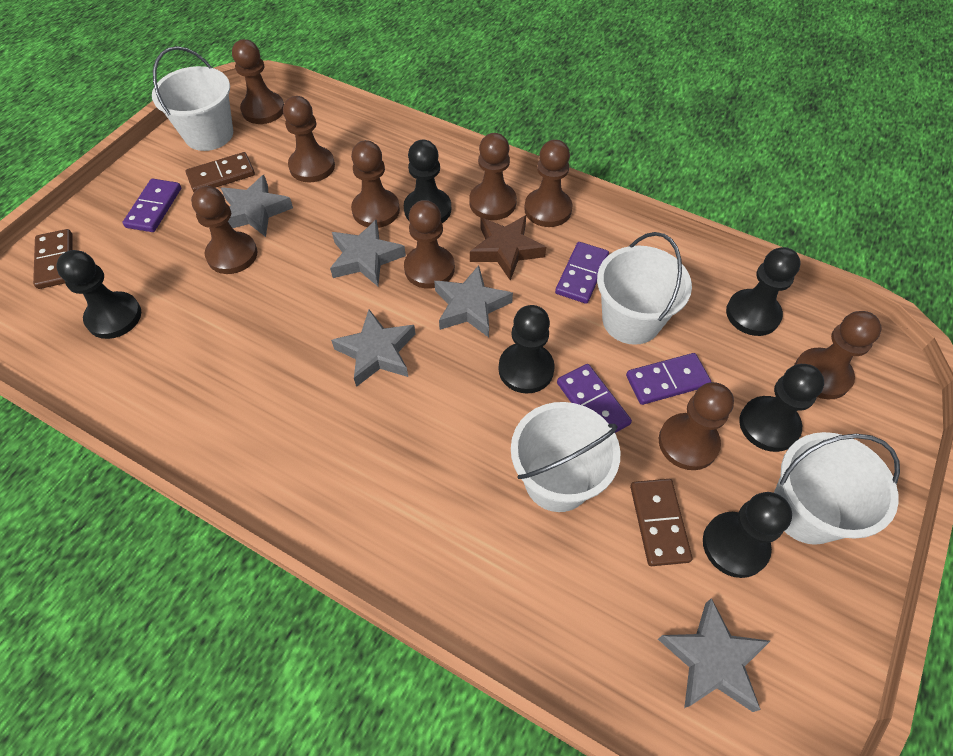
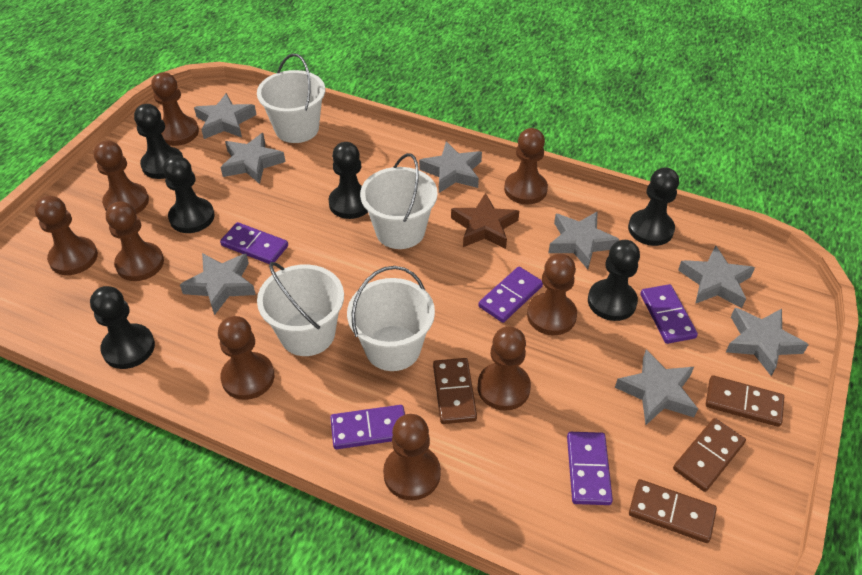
brown domino: [33,229,73,289] [186,152,255,192] [630,479,692,566] = 3 -> [433,358,477,424] [629,479,717,543] [673,418,746,492] [706,375,784,427] = 4
grey star: [221,175,293,237] [330,219,406,286] [331,309,415,387] [434,265,513,337] [658,598,770,712] = 5 -> [180,253,256,315] [194,93,257,139] [220,133,285,184] [419,141,482,193] [548,211,620,269] [615,350,698,425] [678,245,755,308] [726,308,809,376] = 8
purple domino: [122,179,181,232] [555,242,609,304] [557,364,632,433] [626,353,711,405] = 4 -> [220,222,288,264] [330,405,405,449] [478,267,543,323] [567,432,613,505] [640,284,698,344] = 5

